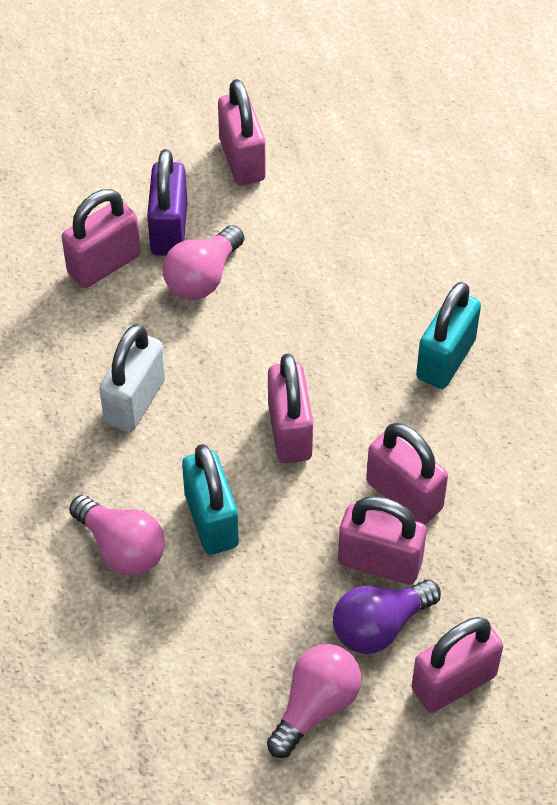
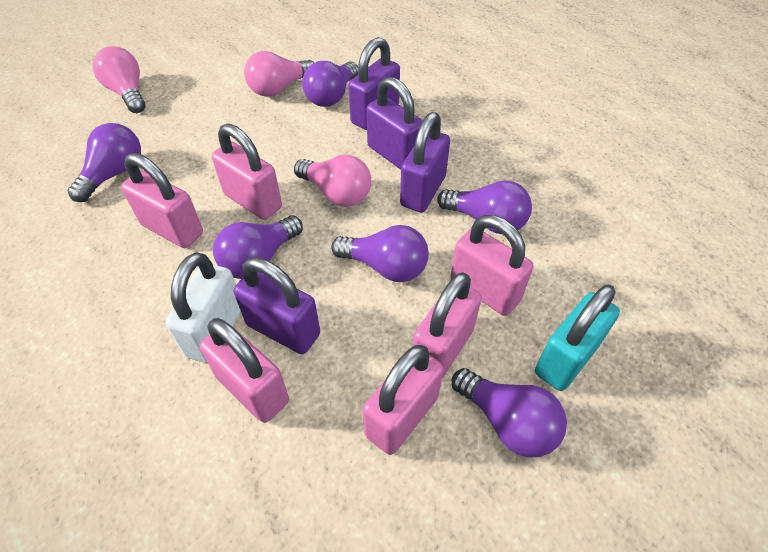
purple light bulb: [333,580,441,654] = 1 -> [67,123,141,202] [213,216,303,279] [302,61,358,107] [331,225,429,282] [437,180,532,234] [452,368,567,457] = 6
purple padlock: [147,149,187,256] = 1 -> [234,257,320,354] [348,37,400,130] [366,77,423,169] [400,112,450,212] = 4
turquoise padlock: [182,444,239,555] [416,282,481,389] = 2 -> [535,285,620,391] = 1

